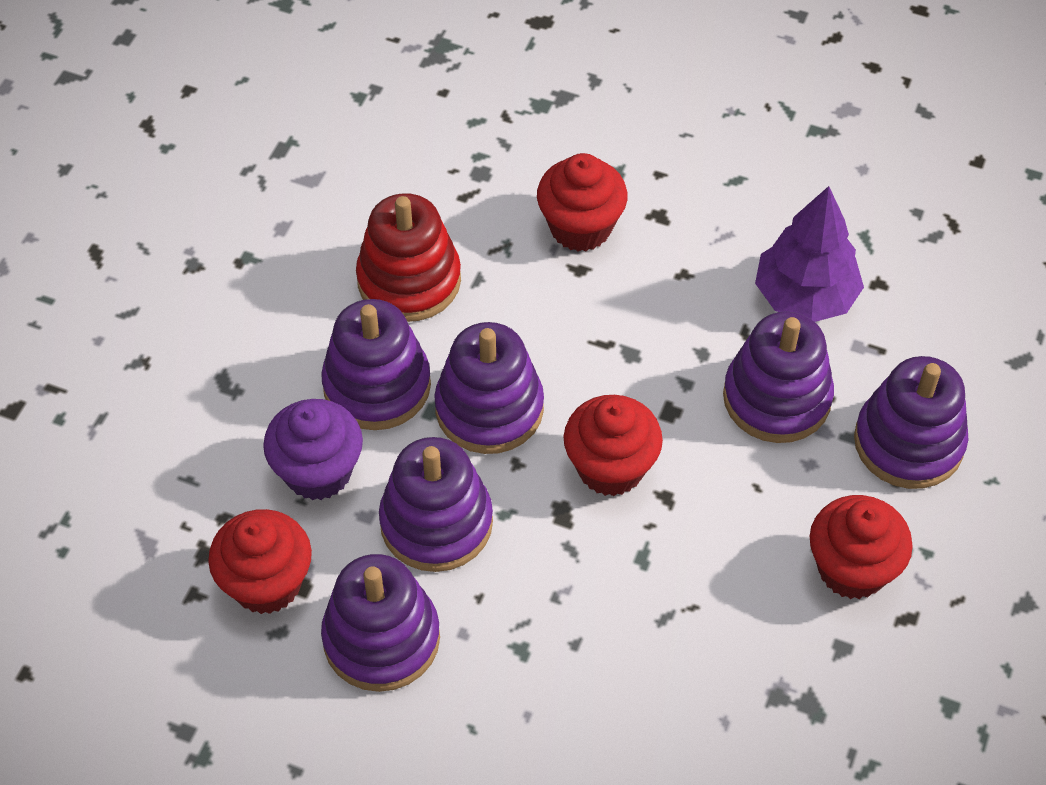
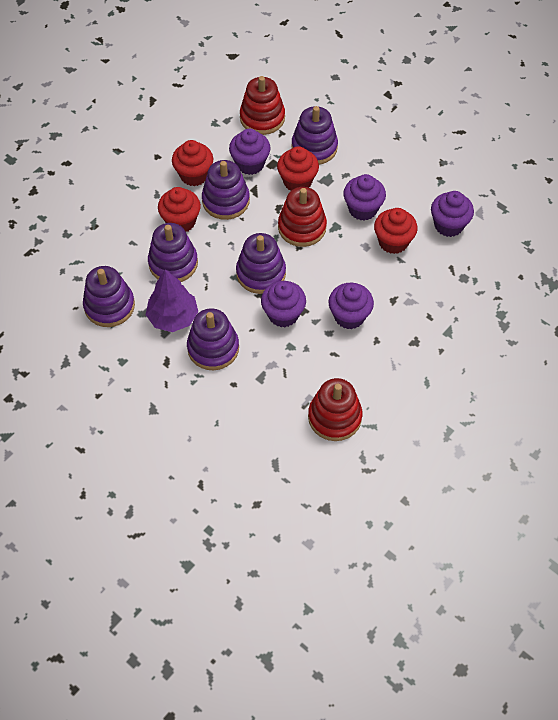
purple cupcake: [263,399,363,500] = 1 -> [229,129,270,175] [261,281,306,327] [328,283,374,329] [343,174,386,221] [431,191,474,237] = 5
red stacking toy: [356,193,461,322] = 1 -> [240,76,285,135] [278,187,327,247] [308,378,362,441] = 3

